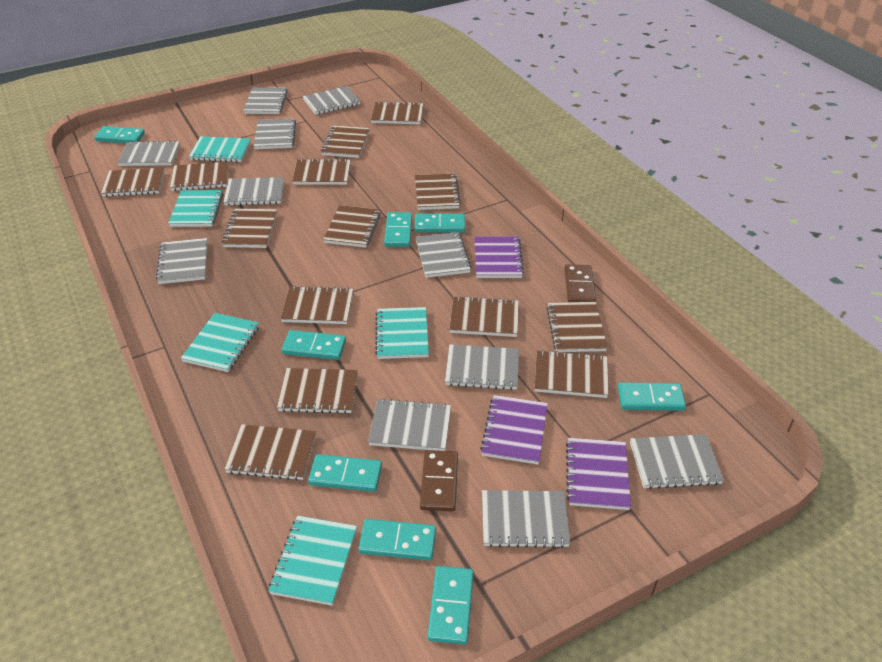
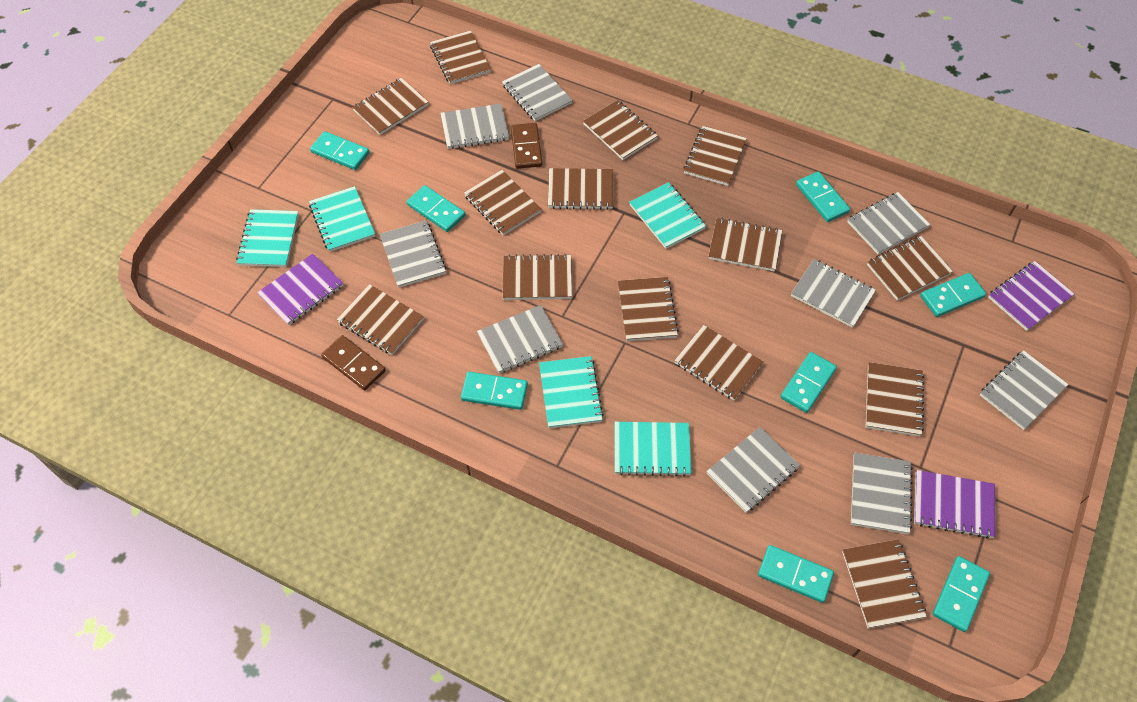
grey notebook: [117,141,180,166] [156,238,208,284] [223,177,284,206] [243,87,288,114] [254,119,296,149] [303,86,360,115] [368,399,451,451] [416,232,471,278] [445,344,519,390] [482,490,570,548] [630,434,724,489] = 11 -> [380,220,446,288] [440,104,509,149] [477,305,563,373] [502,64,572,121] [707,427,800,513] [791,259,876,328] [847,192,930,255] [851,453,913,534] [980,350,1068,430] = 9

